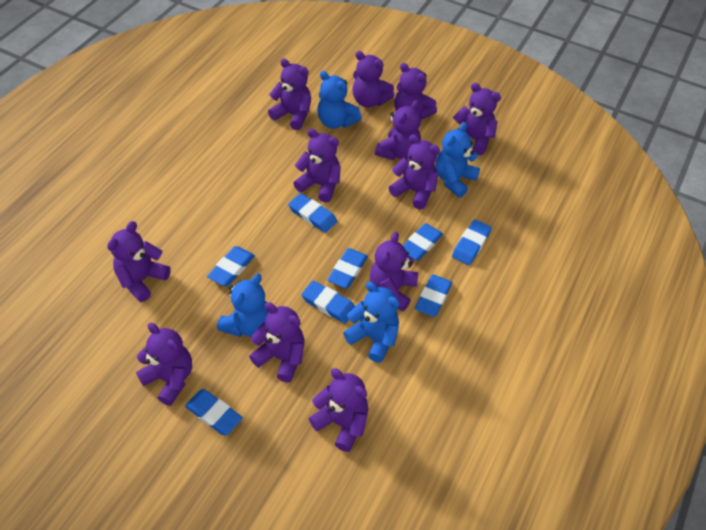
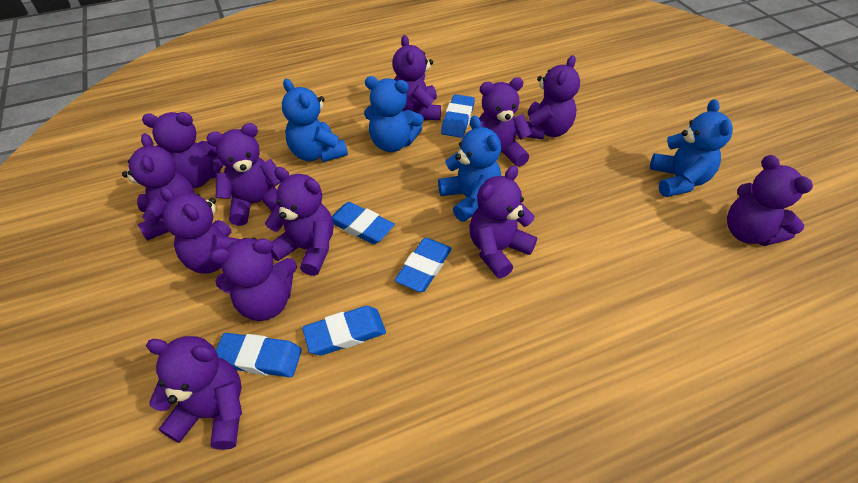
blue eraser: [185,389,243,435] [207,246,255,286] [288,193,337,233] [301,281,355,324] [327,248,368,288] [403,223,443,261] [415,275,452,317] [452,219,492,265] = 8 -> [216,333,302,377] [302,306,386,355] [332,202,395,244] [395,238,452,292] [441,94,475,138] = 5

